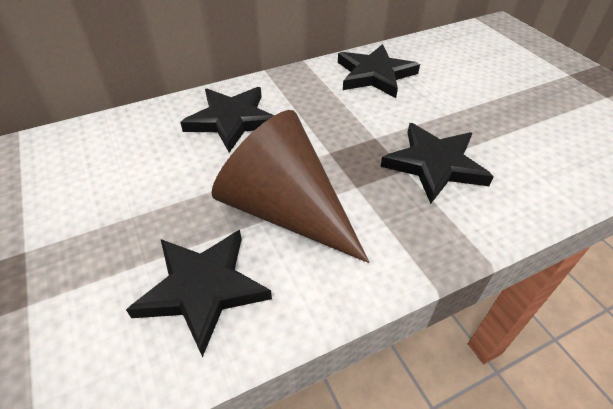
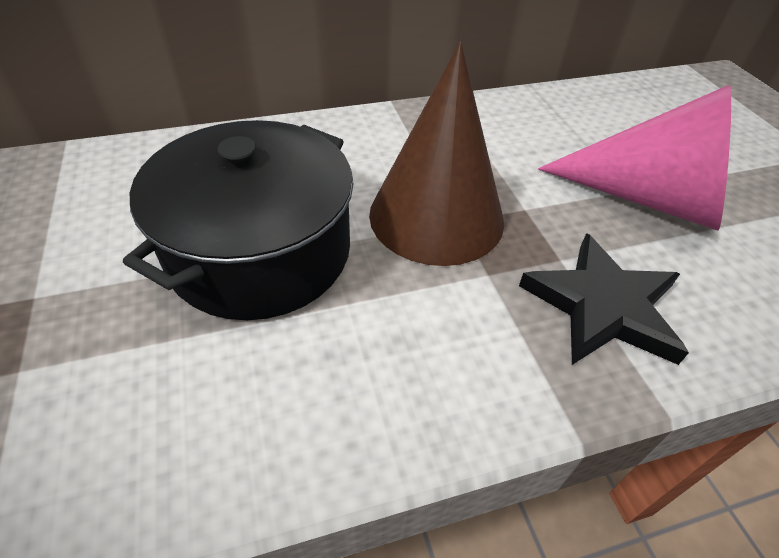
black pot: none = 0 -> [123,120,354,320] = 1
black star: [126,230,272,357] [180,87,274,153] [338,44,420,98] [380,123,494,204] = 4 -> [519,233,689,365] = 1
pink cone: none = 0 -> [538,85,731,231] = 1

